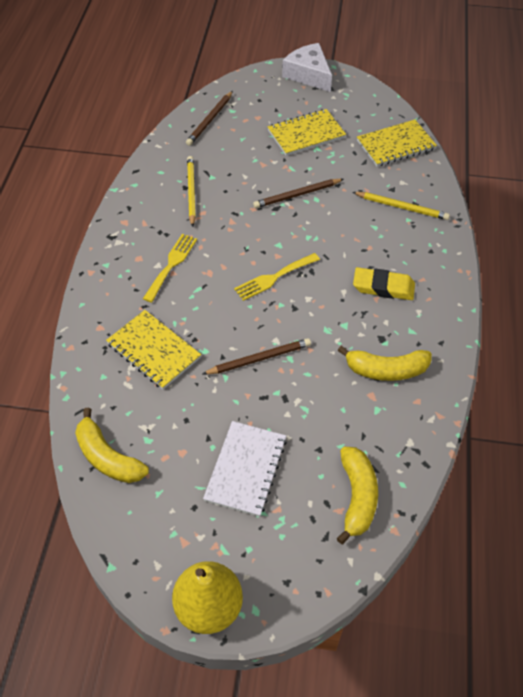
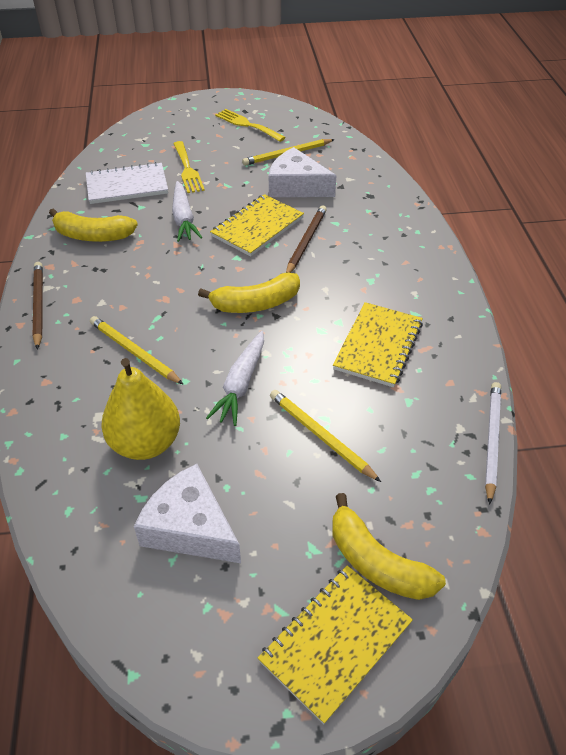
brown pencil: [186,91,233,146] [203,338,311,375] [253,179,344,208] = 3 -> [33,262,43,350] [286,205,327,273] = 2
white carrot: none = 0 -> [172,181,202,242] [206,331,264,426] = 2
white cheese: [282,43,332,92] = 1 -> [134,464,241,563] [269,147,336,197] = 2
white pencil: none = 0 -> [485,382,501,505] = 1
yellow eraser: [353,267,415,300] = 1 -> none = 0
yellow pencil: [187,156,196,227] [353,192,450,220] = 2 -> [90,316,184,385] [242,139,335,166] [270,390,381,482] = 3

